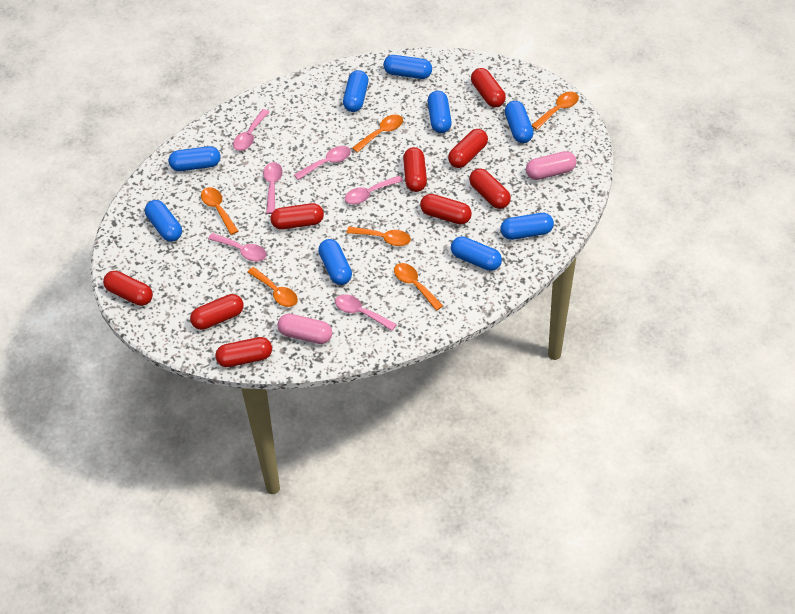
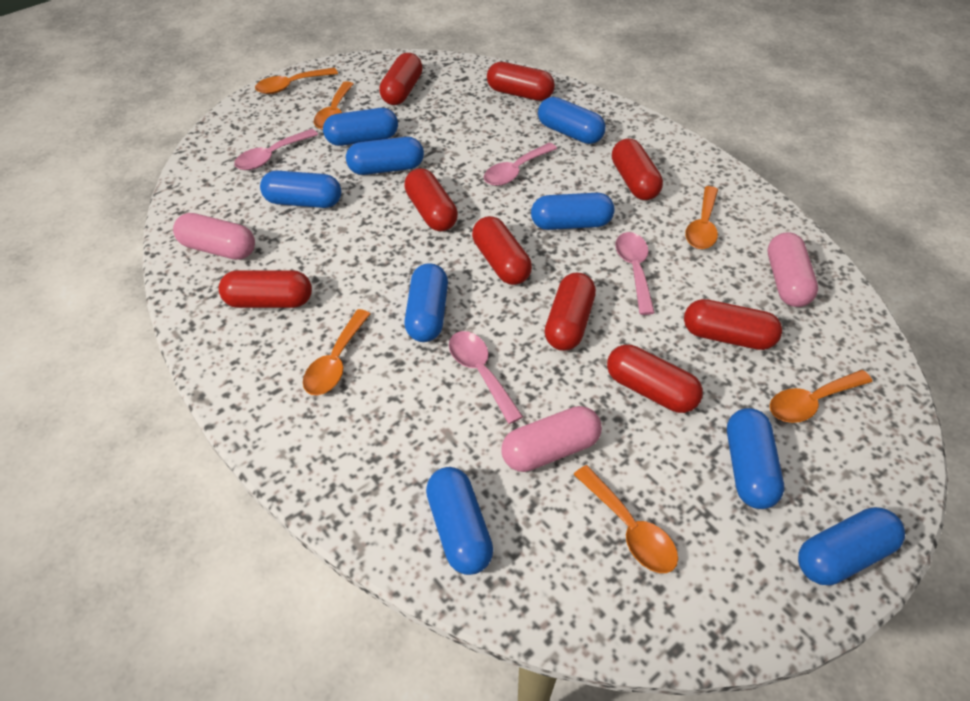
pink capsule: [277,314,332,344] [526,151,576,180] = 2 -> [173,213,255,260] [501,406,602,472] [768,232,818,307] = 3
pink spoon: [208,233,267,262] [233,109,269,151] [263,162,283,214] [294,146,351,180] [335,294,397,331] [344,175,403,204] = 6 -> [234,129,318,170] [449,331,523,424] [484,143,557,186] [615,232,655,315] = 4

